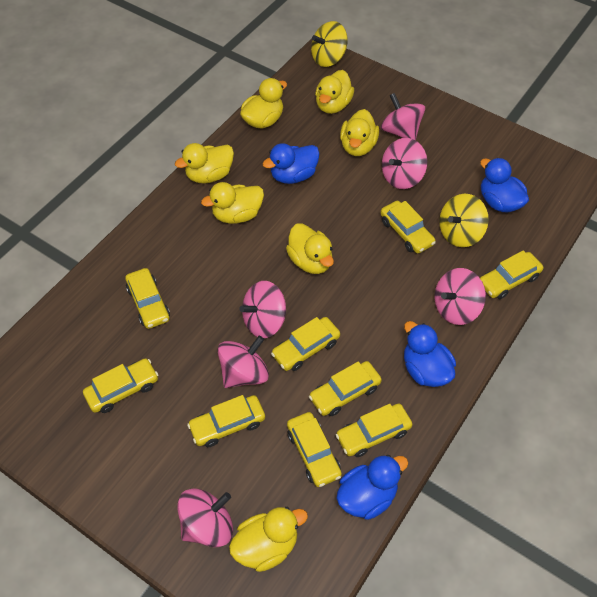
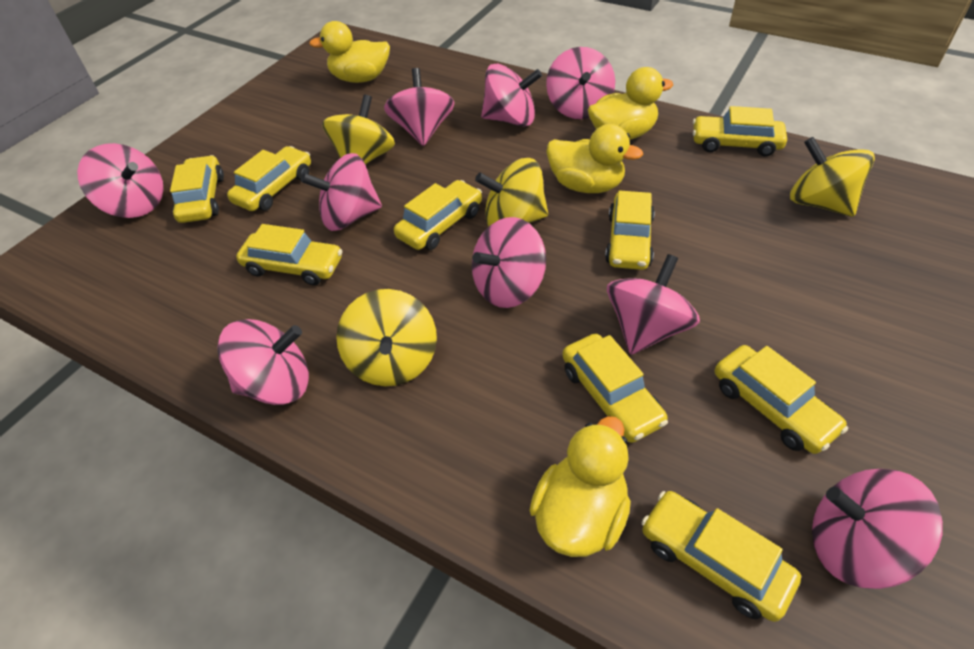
blue duck: [262,143,320,184] [336,455,408,520] [404,321,456,387] [480,158,529,212] = 4 -> none = 0
pink spinning top: [177,488,233,547] [218,336,269,388] [239,281,286,338] [381,93,425,140] [382,138,428,189] [435,268,486,325] = 6 -> [77,143,164,218] [217,319,309,405] [301,153,382,231] [384,68,454,146] [472,217,546,308] [481,63,542,126] [546,47,615,119] [607,254,700,355] [812,469,943,589] = 9
yellow duck: [175,143,234,184] [201,182,264,224] [229,507,308,572] [240,78,287,129] [286,223,334,274] [315,70,354,114] [340,109,379,156] = 7 -> [309,21,390,83] [529,416,631,557] [546,124,643,193] [588,67,673,140] = 4
yellow spinning top: [311,21,348,67] [439,194,489,247] = 2 -> [322,95,395,165] [336,289,437,386] [475,158,548,227] [790,137,875,217] = 4

